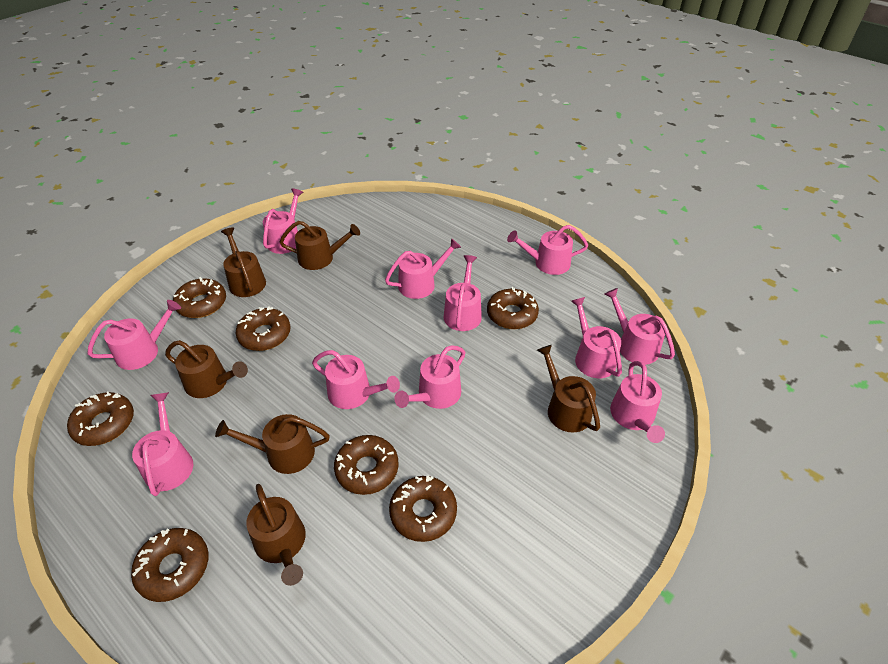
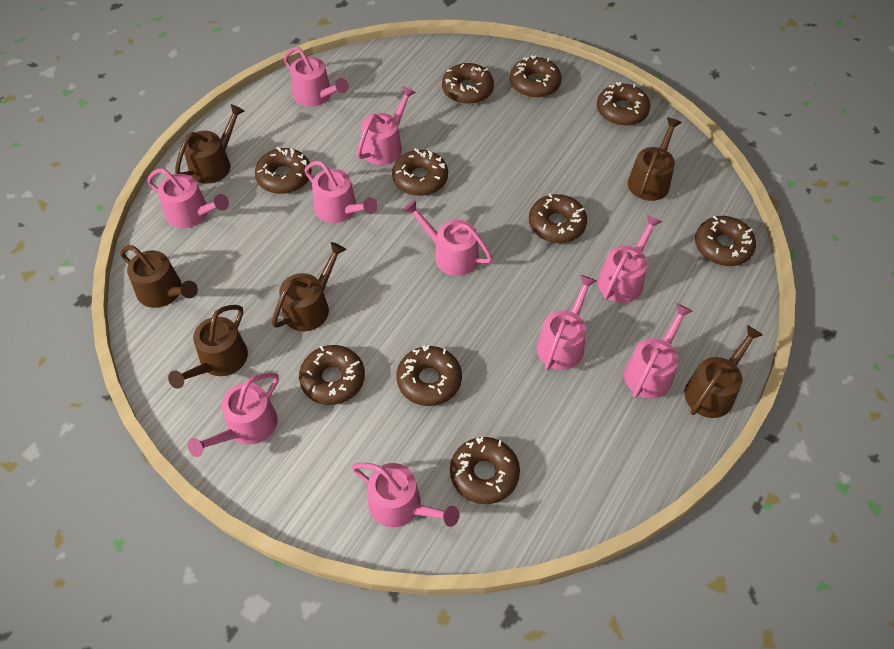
brown donut: [67,391,134,446] [131,528,208,602] [173,277,226,318] [236,306,290,351] [334,435,399,495] [389,476,457,542] [487,287,539,329] = 7 -> [255,147,312,194] [299,345,365,405] [392,148,448,196] [397,345,462,406] [442,63,494,104] [450,437,520,504] [510,55,562,98] [529,194,587,243] [597,82,650,126] [695,216,756,266] = 10
pink watering can: [87,300,181,370] [132,392,193,496] [263,188,303,254] [312,350,400,409] [385,238,461,299] [394,345,466,409] [444,255,482,331] [507,225,588,275] [571,297,622,378] [604,288,675,365] [610,361,665,443] = 11 -> [147,168,229,228] [188,373,279,457] [284,47,349,107] [304,161,378,223] [351,463,459,527] [357,86,416,165] [403,200,493,276] [537,275,596,371] [598,215,662,303] [624,303,692,398] = 10

